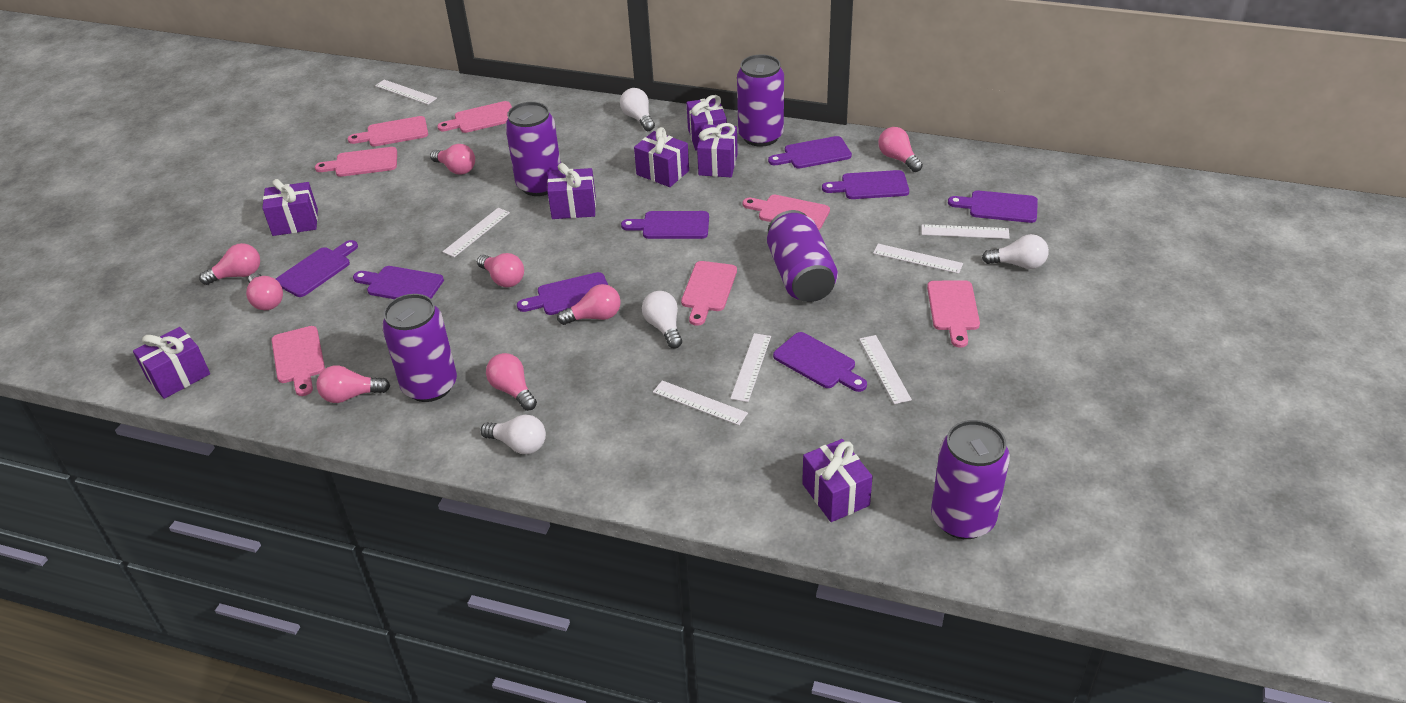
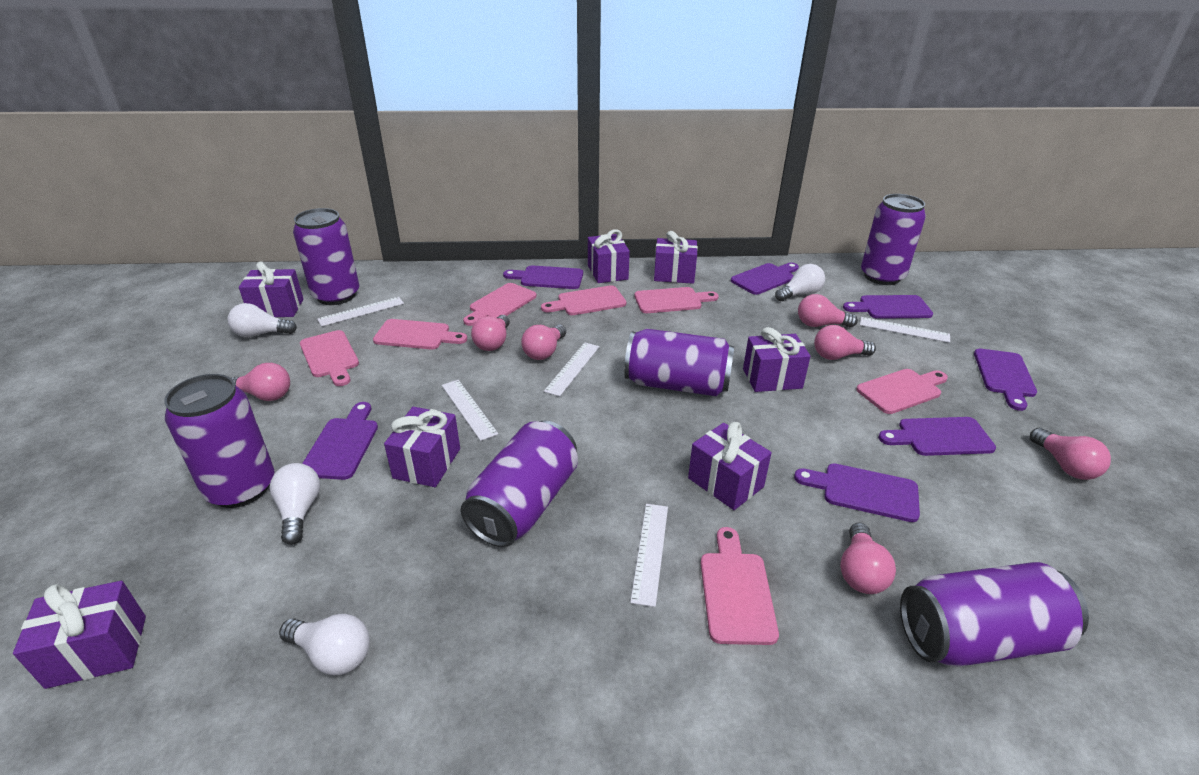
pink light bulb: [199,243,260,285] [246,273,283,310] [316,365,390,403] [430,144,475,175] [477,253,524,287] [486,353,537,411] [557,284,620,325] [878,127,923,172] = 8 -> [231,363,290,401] [471,315,510,351] [521,324,566,360] [798,294,858,327] [814,325,876,360] [840,523,896,594] [1030,428,1111,480] = 7
purple can: [382,294,457,402] [505,102,561,196] [737,55,784,147] [767,210,838,302] [931,420,1010,539] = 5 -> [164,374,274,508] [293,208,359,305] [461,421,578,547] [624,329,734,396] [861,194,926,285] [900,562,1089,667] = 6
purple cutting board: [276,240,358,297] [353,266,444,299] [517,272,608,315] [621,211,709,239] [768,136,852,169] [773,332,867,392] [822,170,909,199] [948,191,1038,223] = 8 -> [302,402,378,480] [503,265,583,289] [731,262,799,295] [794,463,920,522] [843,295,933,319] [878,417,996,456] [974,349,1037,411] = 7
white ruler: [375,80,437,105] [442,208,510,257] [653,380,748,425] [730,333,771,402] [859,335,912,404] [873,244,963,274] [921,224,1010,239] = 7 -> [317,297,404,327] [442,380,498,441] [544,342,600,397] [630,504,668,607] [860,317,950,343] = 5

